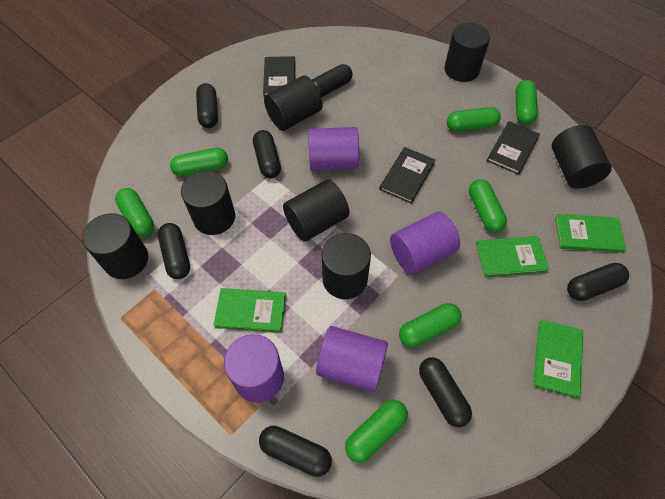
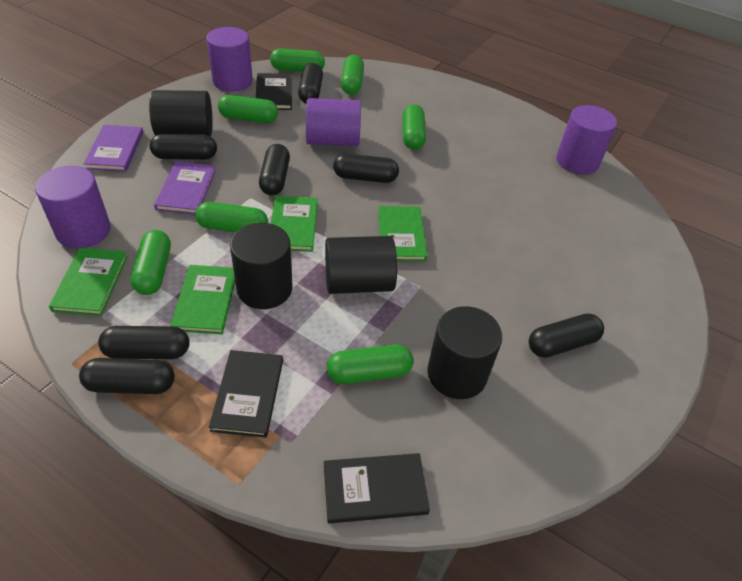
black cylinder: [82,213,148,279] [181,170,235,235] [264,76,322,131] [283,179,349,242] [322,233,371,299] [444,23,490,82] [552,125,612,189] = 7 -> [149,90,213,137] [230,223,292,309] [325,236,397,294] [427,306,502,399] = 4
purple book: none = 0 -> [83,125,143,172] [154,161,216,215] = 2

